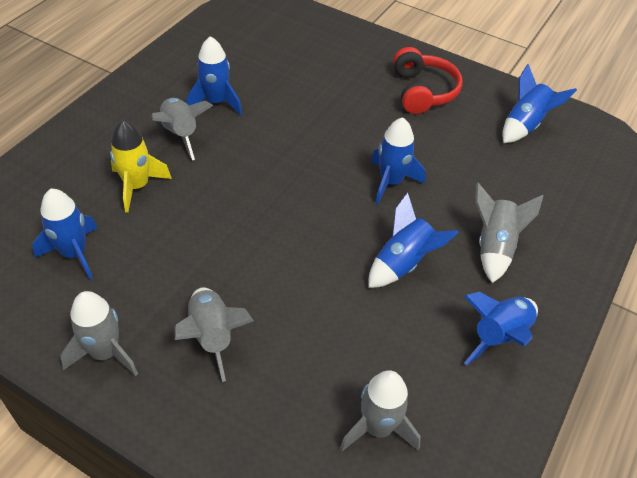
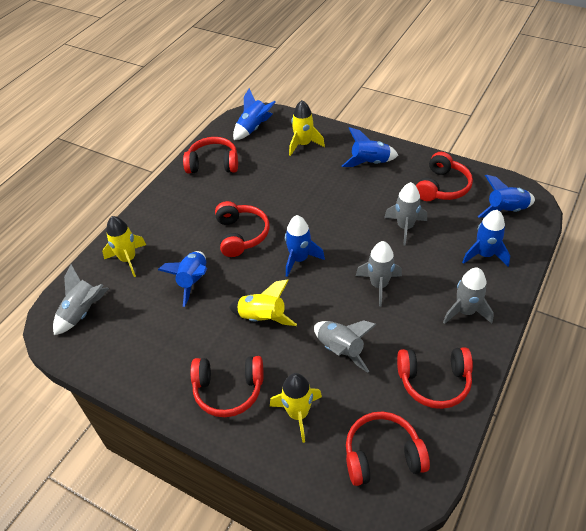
red headphones: [393,47,463,114] = 1 -> [183,137,238,173] [191,356,263,417] [215,201,270,257] [346,412,430,486] [397,347,473,409] [416,152,473,201] = 6
yellow rocket: [110,120,172,213] = 1 -> [102,216,146,277] [229,279,297,326] [270,373,322,443] [289,100,325,156] = 4

